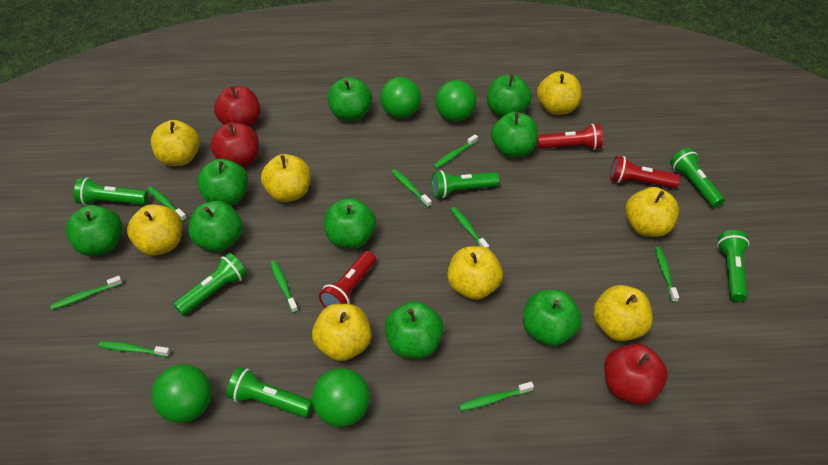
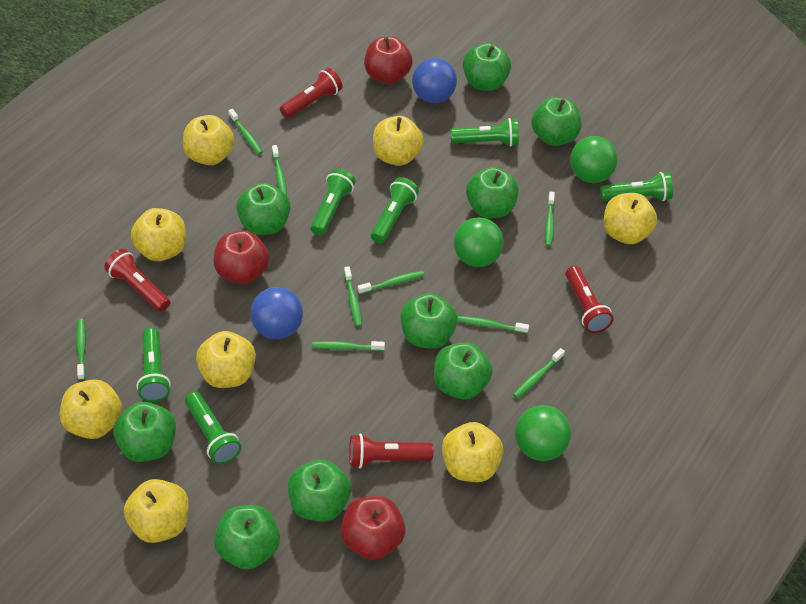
blue ball: none = 0 -> [250,287,303,339] [412,58,457,103] = 2
green ball: [151,364,211,423] [312,368,370,427] [380,77,421,118] [435,80,476,122] = 4 -> [454,217,504,267] [515,405,571,461] [570,136,618,183] = 3
red flashlight: [319,251,376,308] [537,124,603,150] [610,156,680,188] = 3 -> [104,249,170,312] [280,68,342,118] [349,434,433,469] [566,266,614,333] = 4

